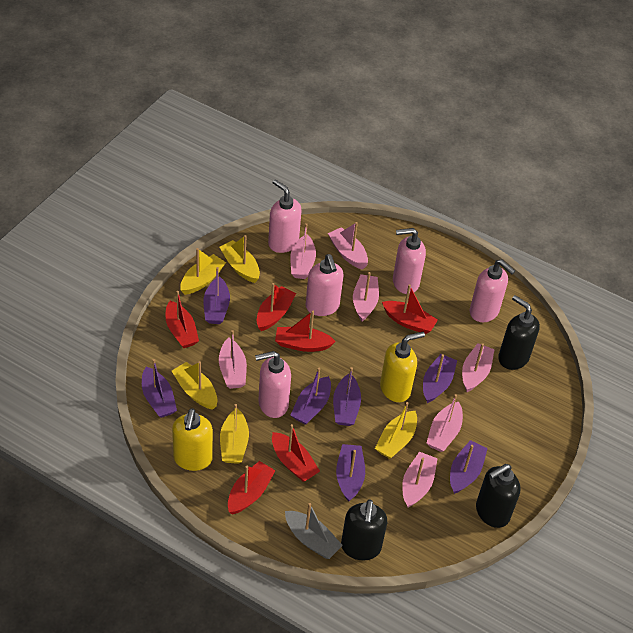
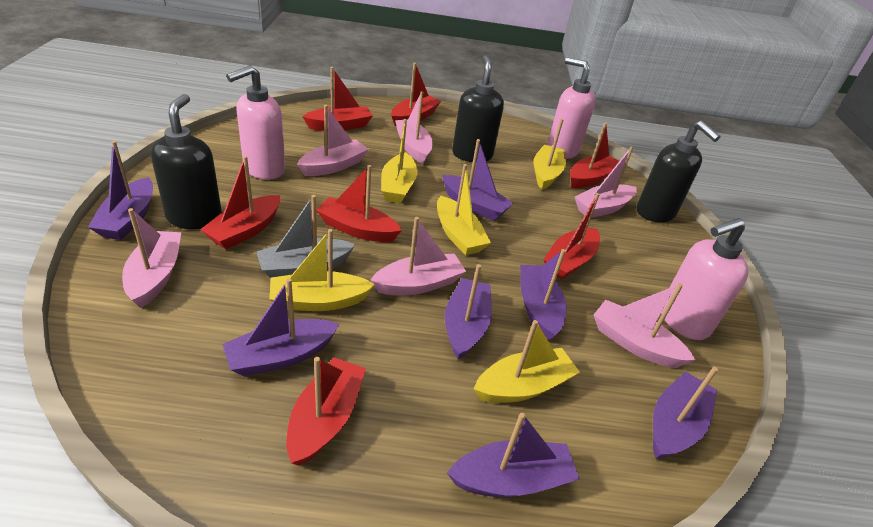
pink boat: [219,330,247,389] [290,223,316,279] [328,222,368,270] [353,272,379,322] [402,452,438,507] [427,394,463,452] [462,343,495,392] = 7 -> [122,208,181,308] [297,105,369,176] [370,217,466,295] [395,91,433,164] [575,146,637,218] [594,283,695,368] = 6
pink soap dispenser: [255,351,291,418] [268,179,301,253] [305,254,344,316] [393,228,426,294] [470,259,515,322] = 5 -> [226,65,285,180] [547,57,596,159] [661,218,749,340] = 3
red boat: [166,291,199,348] [228,461,276,514] [257,283,296,331] [272,424,320,482] [275,311,336,352] [382,284,438,334] = 6 -> [200,156,280,249] [286,357,366,466] [302,67,373,131] [316,165,402,242] [391,63,441,126] [543,193,600,280] [570,123,619,188] = 7
yellow soap dispenser: [172,408,213,471] [380,332,425,402] = 2 -> none = 0

